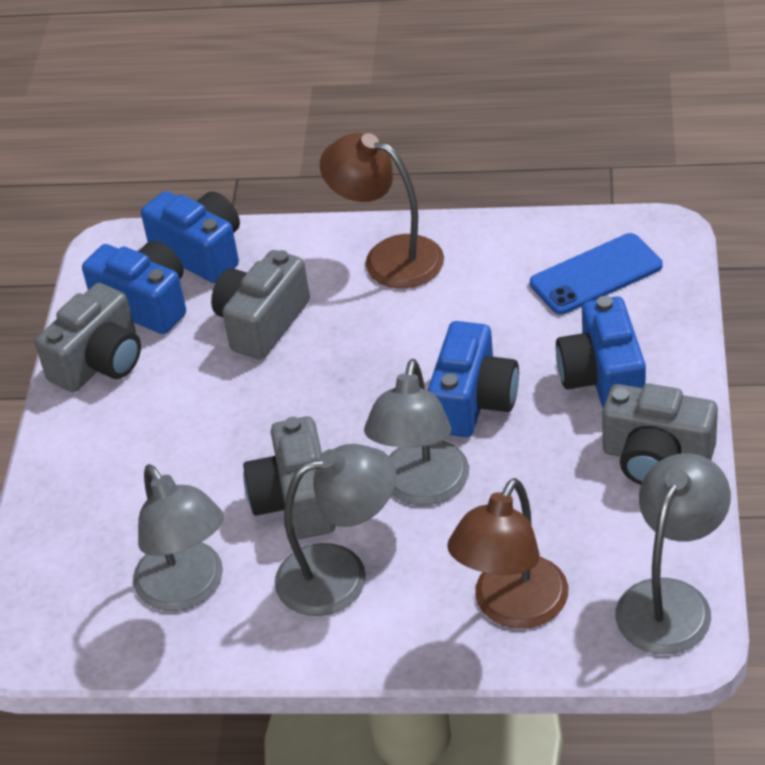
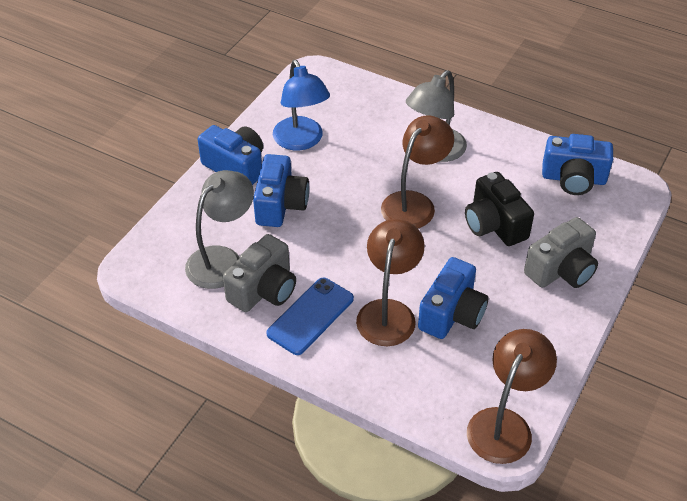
black camera: none = 0 -> [465,172,534,246] = 1
blue lamp: none = 0 -> [273,60,330,150] = 1
brown lamp: [320,133,444,288] [447,478,569,629] = 2 -> [356,219,425,346] [381,115,454,228] [467,329,557,464] = 3
grey camera: [35,283,141,392] [211,250,310,360] [243,416,335,539] [602,383,718,485] = 4 -> [223,234,296,312] [524,217,598,288] = 2
grey lamp: [133,464,224,611] [275,444,396,616] [364,359,469,505] [616,453,731,654] = 4 -> [185,170,254,289] [406,70,467,162] = 2

